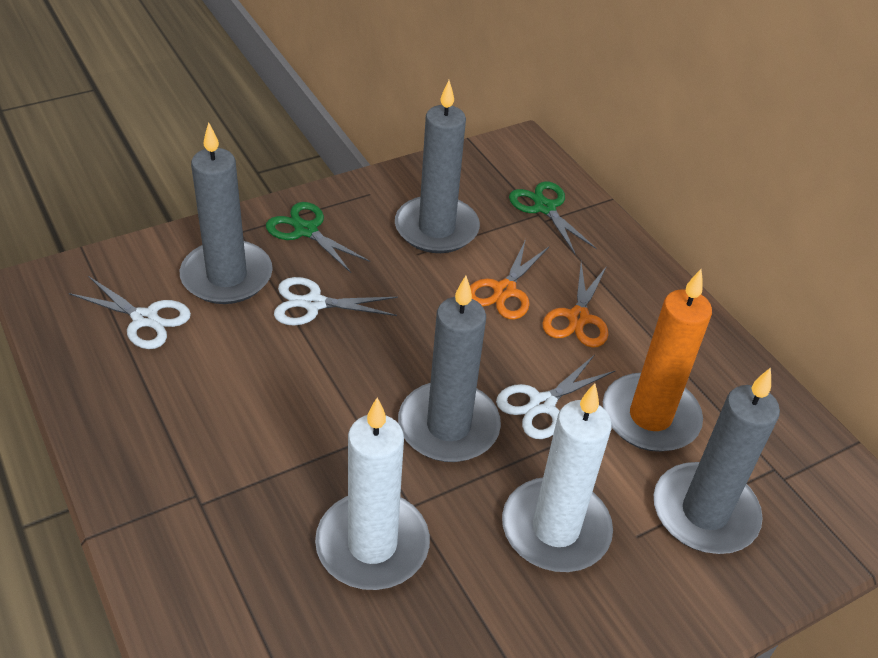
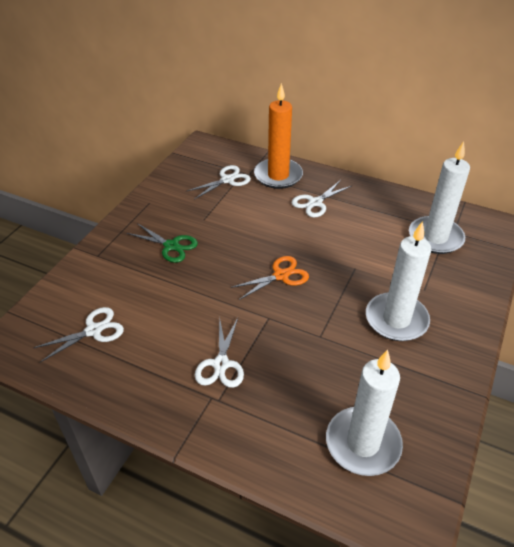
green scissors: [266,202,370,273] [509,181,597,254] = 2 -> [127,223,198,263] = 1
grey candle: [180,122,273,304] [395,80,480,253] [398,276,501,462] [654,368,780,554] = 4 -> none = 0
orange scissors: [470,239,549,320] [542,263,609,348] = 2 -> [230,256,309,300] = 1
white candle: [315,398,430,590] [502,383,613,572] = 2 -> [326,349,403,476] [366,221,431,341] [409,141,470,254] = 3
white scissors: [69,276,191,349] [274,277,398,325] [496,355,616,439] = 3 -> [34,307,124,362] [187,165,251,199] [195,316,244,388] [292,180,351,217] = 4

